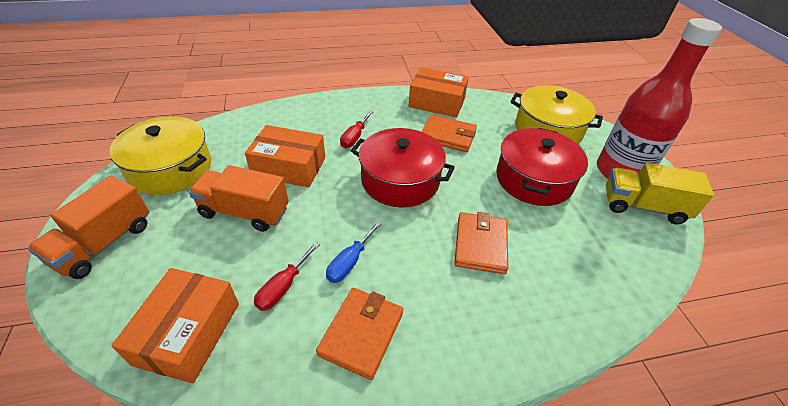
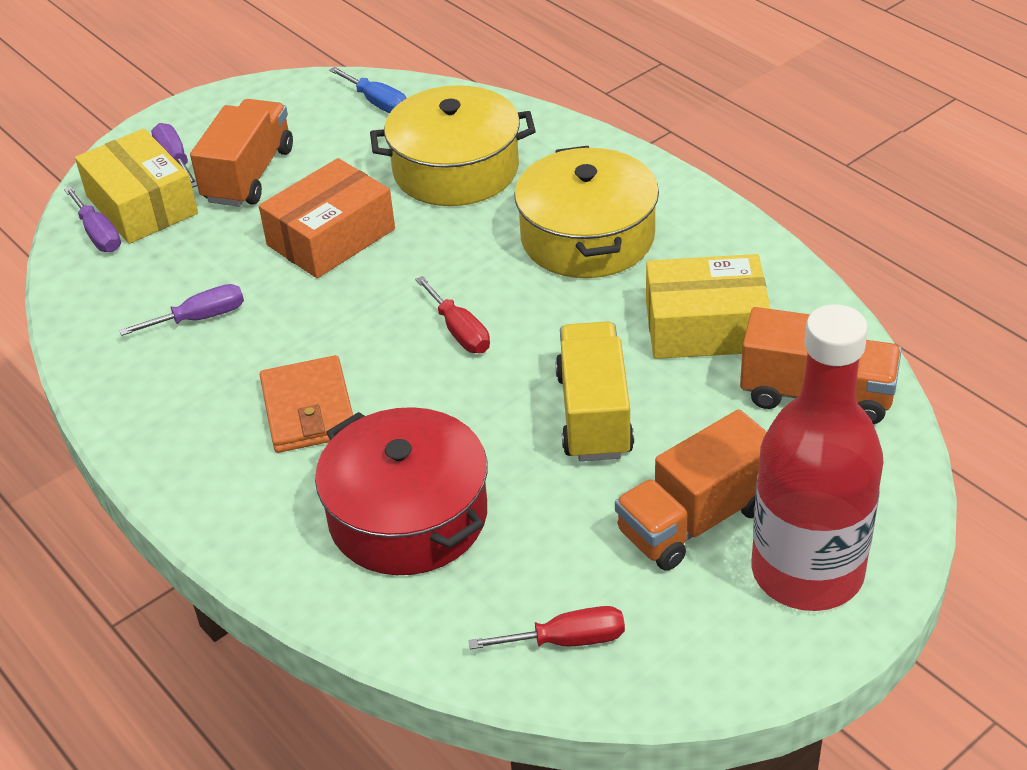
orange box: [111,268,239,383] [245,125,325,187] [408,67,469,118] = 3 -> [259,158,395,278] = 1
orange truck: [28,176,149,279] [189,165,289,232] = 2 -> [190,99,293,207] [615,409,767,571] [740,307,902,424] = 3
orange wallet: [316,288,403,380] [421,114,477,152] [454,212,508,274] = 3 -> [260,355,353,453] = 1
purple screwdriver: none = 0 -> [64,187,121,252] [119,284,244,336] [151,123,197,188] = 3
red pot: [351,128,455,208] [496,128,588,206] = 2 -> [315,407,488,575] = 1
yellow box: none = 0 -> [75,129,198,244] [646,254,771,359] = 2

